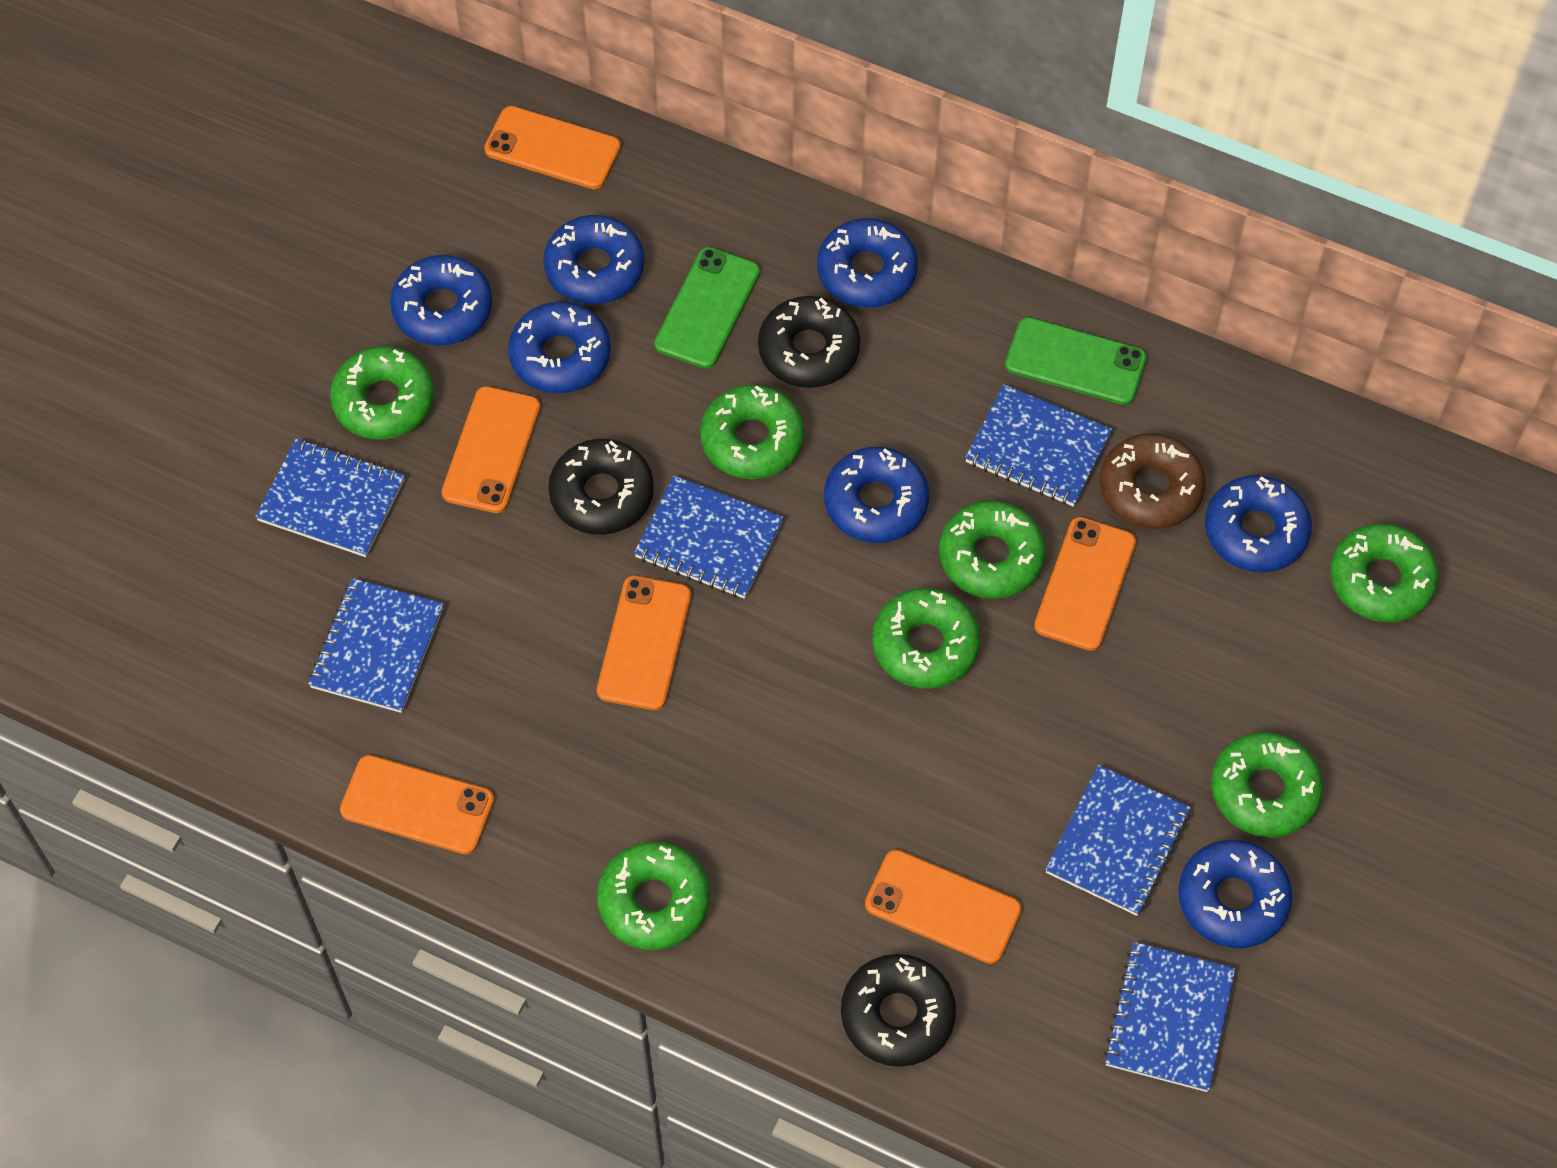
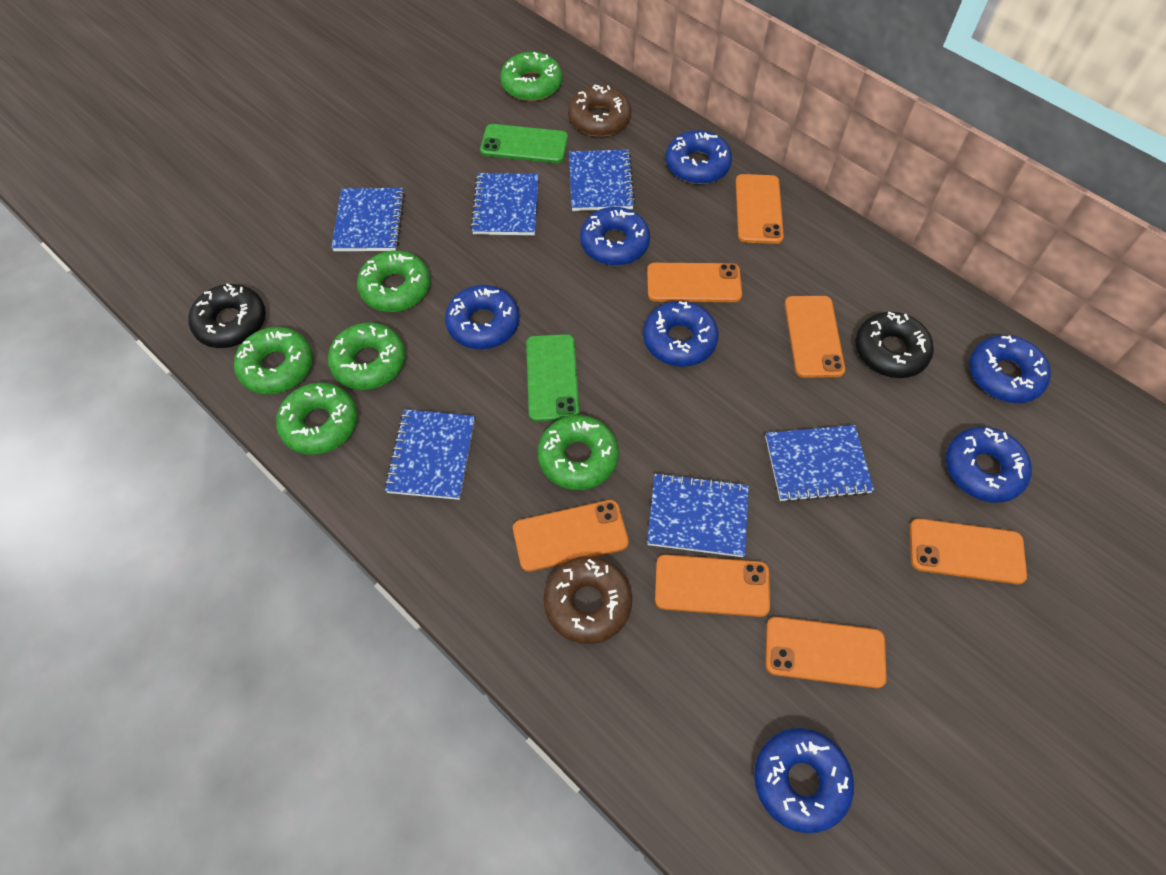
black donut: [548,439,654,535] [758,296,860,388] [841,954,956,1067] = 3 -> [189,283,266,348] [855,312,934,378] = 2
brown donut: [1100,433,1206,529] = 1 -> [543,556,632,644] [568,84,632,137] = 2
green donut: [330,346,434,439] [597,842,710,950] [700,385,804,479] [872,588,980,689] [939,501,1046,599] [1211,732,1323,837] [1330,523,1438,622] = 7 -> [234,327,313,395] [276,382,358,455] [328,323,406,390] [357,250,431,312] [501,52,562,101] [538,415,619,490] = 6
orange phone: [340,755,494,854] [442,386,541,513] [484,106,621,189] [597,576,691,710] [865,849,1021,964] [1034,517,1136,651] = 6 -> [513,500,629,572] [647,263,742,302] [655,555,770,617] [736,174,784,244] [766,617,887,688] [785,296,845,378] [910,518,1027,584] = 7

